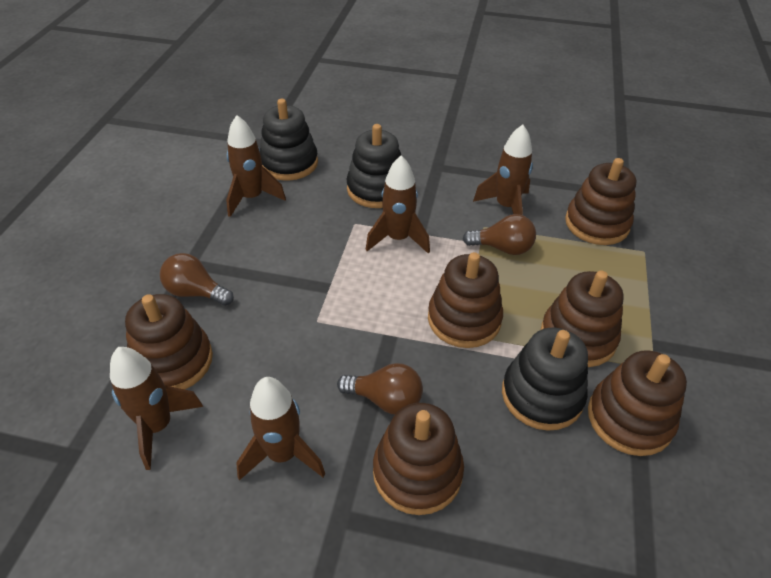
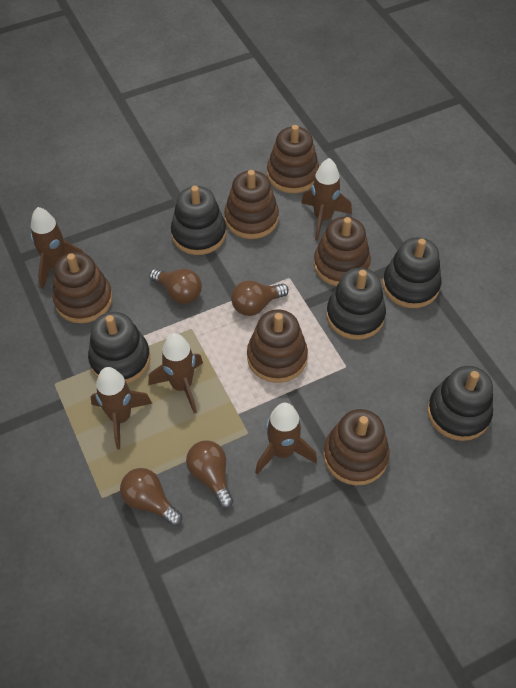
black stacking toy: [260,99,318,181] [347,124,402,208] [502,328,588,431] = 3 -> [88,312,150,384] [171,186,226,255] [326,268,386,340] [382,237,441,308] [427,366,493,441] = 5
brown light bulb: [160,253,234,306] [337,363,423,414] [463,214,536,255] = 3 -> [120,468,182,526] [149,269,202,304] [186,440,233,509] [231,281,289,316] = 4

